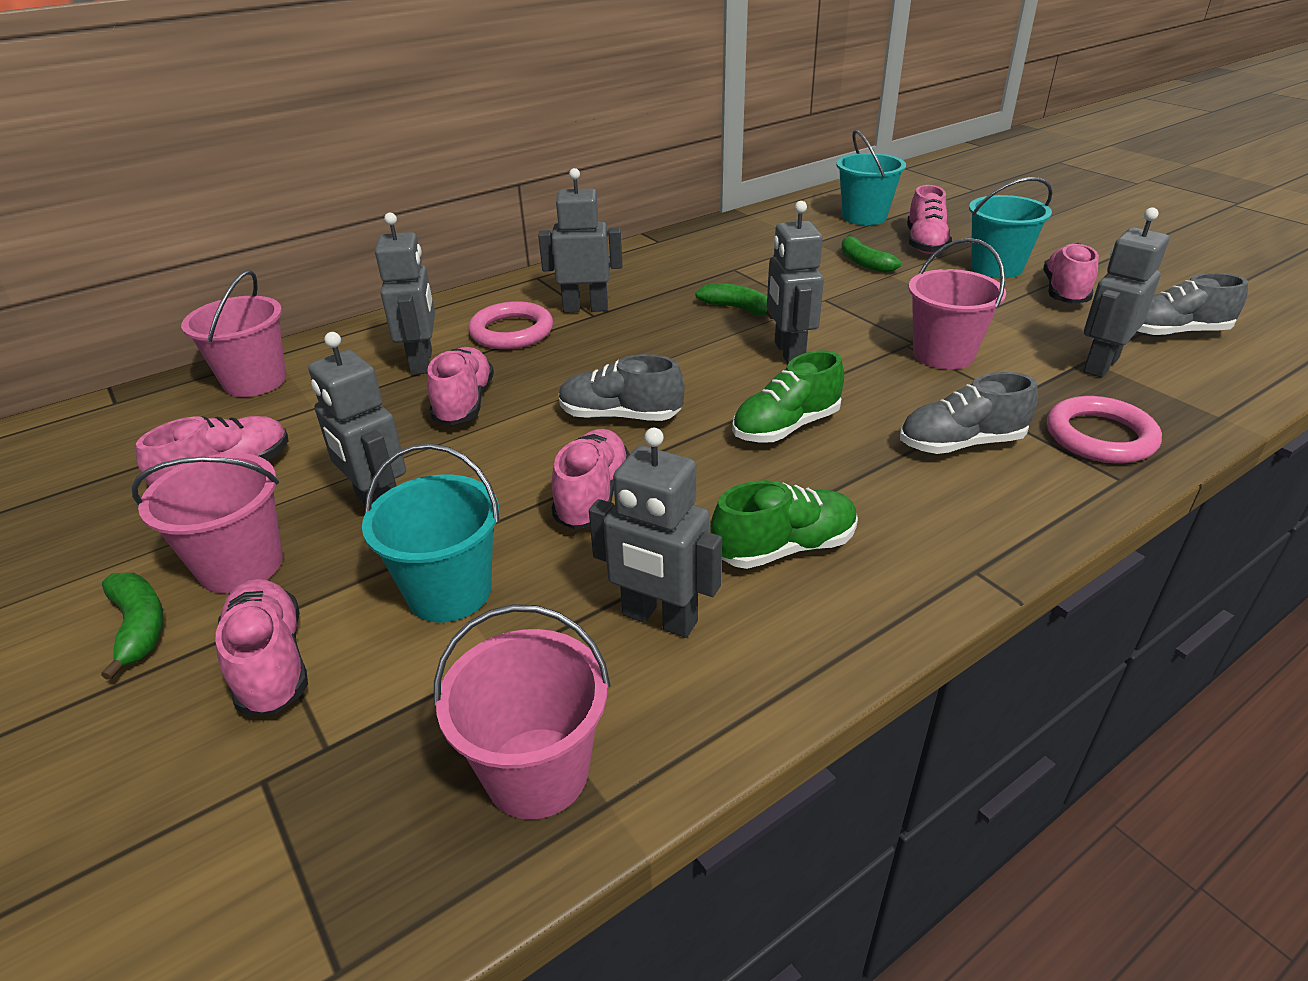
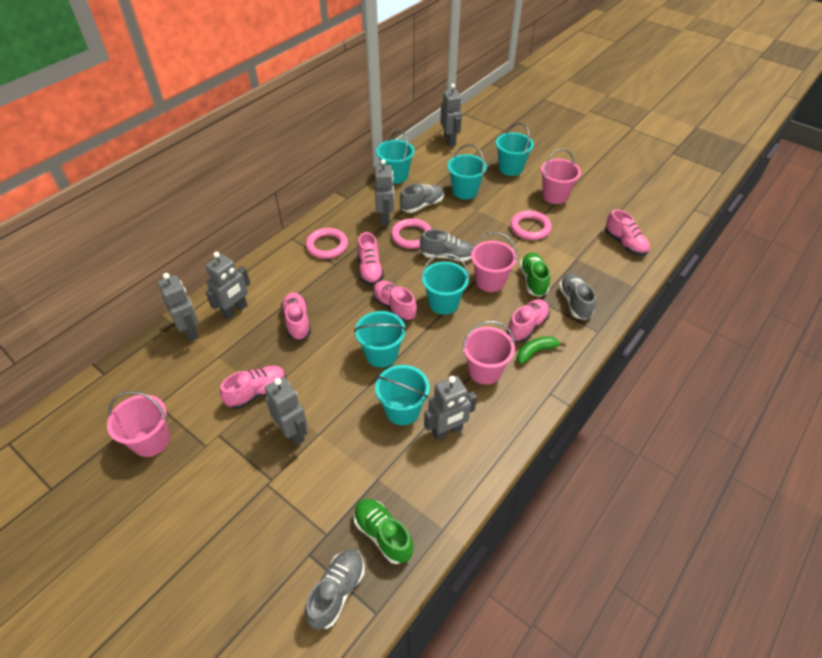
green banana: [101,573,164,680] [695,283,773,319] [841,235,901,273] = 3 -> [517,336,566,364] = 1
grey shoe: [559,354,685,421] [900,372,1038,454] [1136,273,1248,337] = 3 -> [305,549,365,630] [400,184,444,213] [420,229,473,261] [559,273,596,320] = 4
pink ring: [468,301,553,349] [1047,396,1162,463] = 2 -> [306,228,348,259] [391,218,431,249] [510,211,552,240] = 3
turquoise bucket: [362,443,500,622] [836,130,906,225] [969,177,1053,278] = 3 -> [354,311,407,368] [375,365,430,425] [376,130,414,184] [421,253,470,315] [448,144,487,199] [496,123,534,176] = 6

